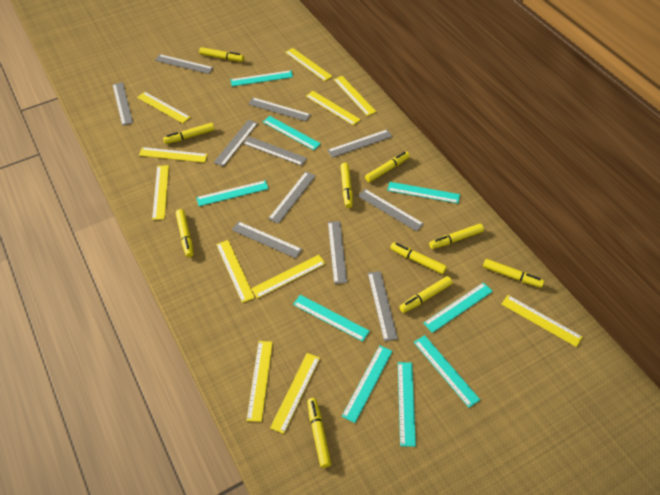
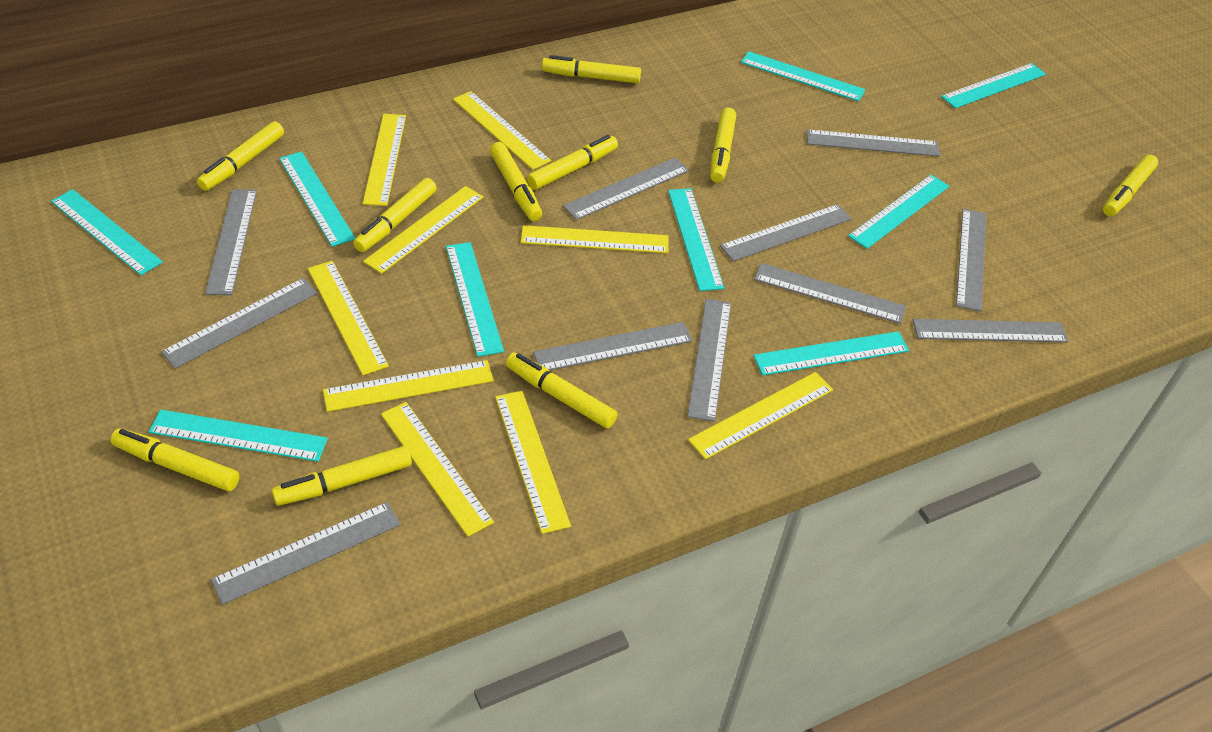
yellow ruler: [137,92,190,123] [139,147,208,163] [152,165,169,220] [216,240,255,303] [247,341,273,422] [251,255,326,298] [270,353,320,434] [285,48,333,81] [306,91,361,126] [334,76,376,116] [502,295,582,347] = 11 -> [308,261,389,375] [323,360,494,412] [363,114,406,206] [363,186,483,274] [381,402,494,537] [453,91,551,170] [495,391,571,534] [521,225,668,253] [688,372,833,459] = 9

